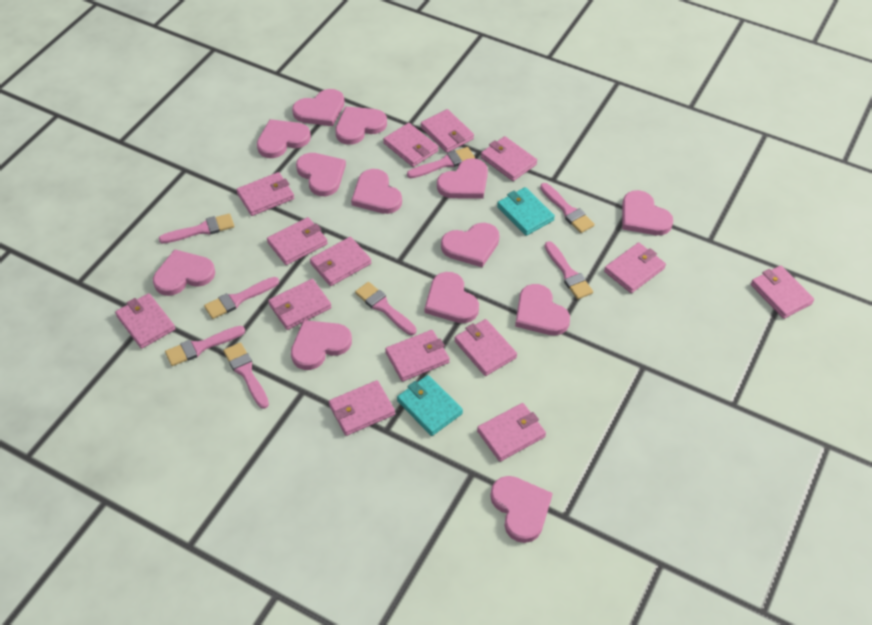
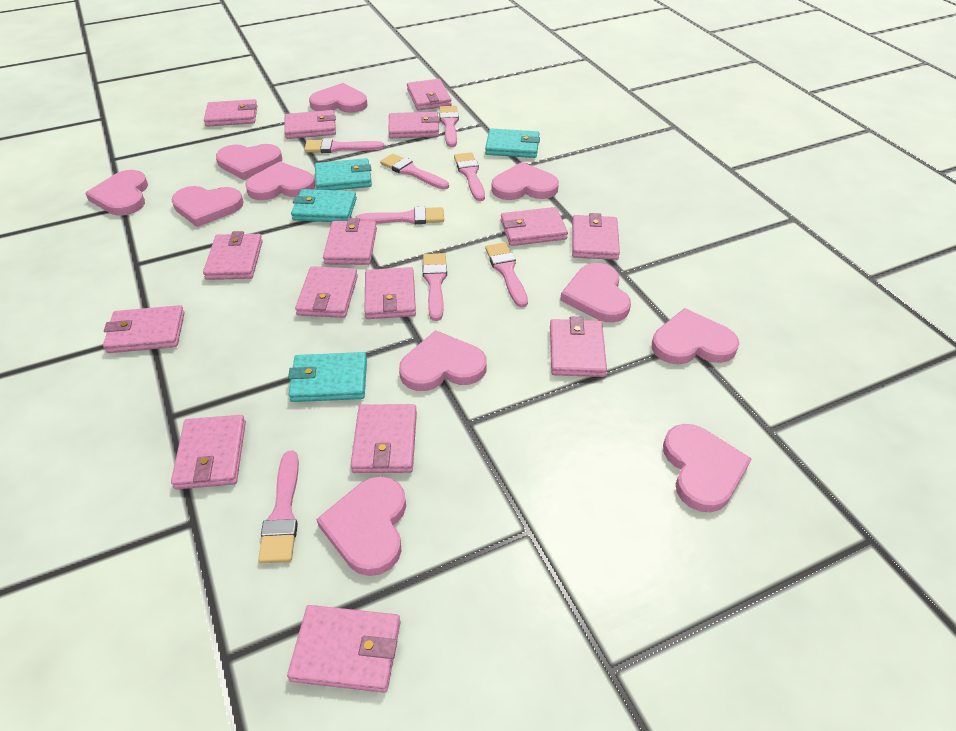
pink heart: [153,249,215,296] [257,119,311,158] [291,320,352,370] [292,89,345,126] [296,153,346,196] [335,106,387,145] [351,169,402,214] [425,272,479,323] [437,158,488,199] [441,223,500,267] [490,476,553,543] [515,284,570,335] [622,190,673,235] = 13 -> [85,170,148,215] [172,186,243,227] [216,144,282,180] [245,161,315,200] [309,83,368,113] [316,476,406,576] [399,330,487,391] [491,162,559,200] [560,263,631,322] [652,308,739,364] [663,424,752,512] = 11
pink wallet: [115,293,175,349] [236,172,294,216] [267,217,328,265] [268,279,332,330] [310,237,371,286] [329,380,395,436] [383,123,439,167] [385,330,450,382] [421,109,474,153] [455,319,517,376] [477,403,546,462] [481,136,537,181] [604,242,666,293] [751,266,814,319] = 14 -> [103,305,184,353] [171,415,246,489] [203,231,263,280] [204,99,257,127] [284,110,336,139] [287,605,401,693] [295,266,358,318] [323,218,377,265] [350,404,417,473] [364,267,416,319] [388,112,440,138] [407,79,452,110] [501,207,568,246] [550,317,607,377] [572,213,620,260] = 15
turquoise wallet: [397,375,463,436] [497,187,555,236] = 2 -> [288,352,367,402] [291,189,357,222] [315,158,372,190] [485,128,540,158] = 4

